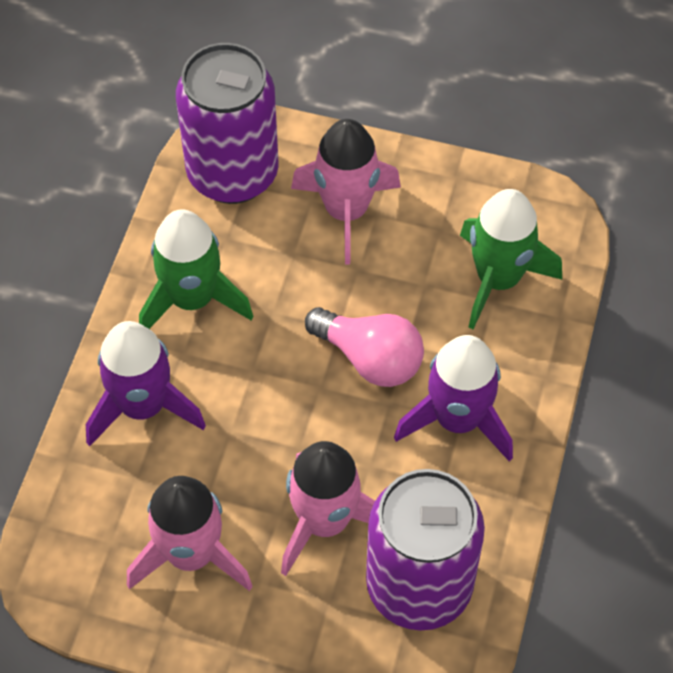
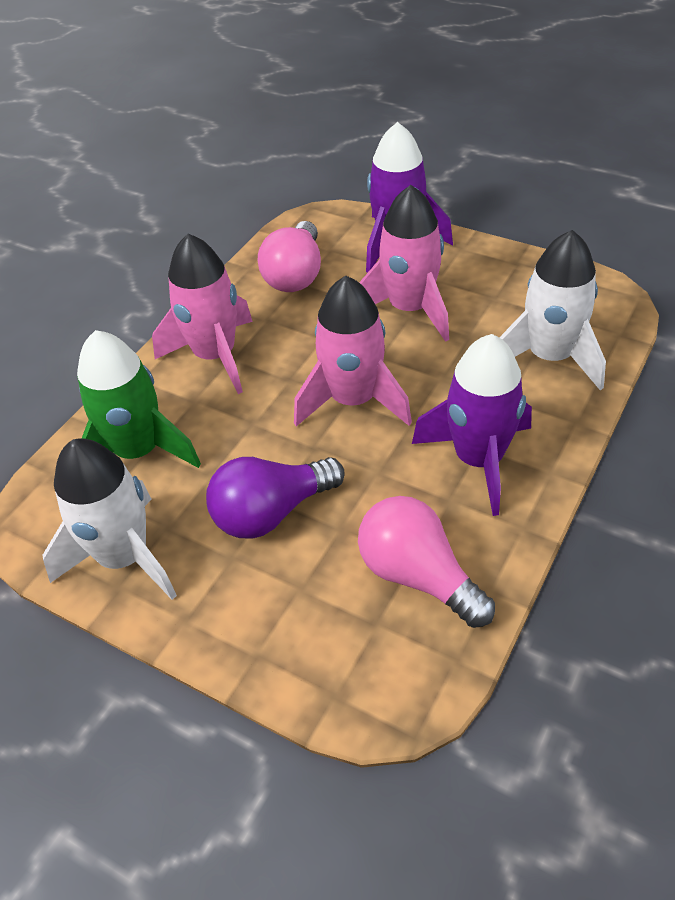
green rocket: [139,209,253,329] [460,189,562,329] = 2 -> [77,330,201,468] = 1
pink light bulb: [305,307,424,387] = 1 -> [258,221,321,292] [358,496,495,628] = 2
purple can: [176,43,279,204] [366,469,485,631] = 2 -> none = 0
purple light bulb: none = 0 -> [206,457,345,539] = 1
white rocket: none = 0 -> [42,438,177,600] [499,230,606,391] = 2

